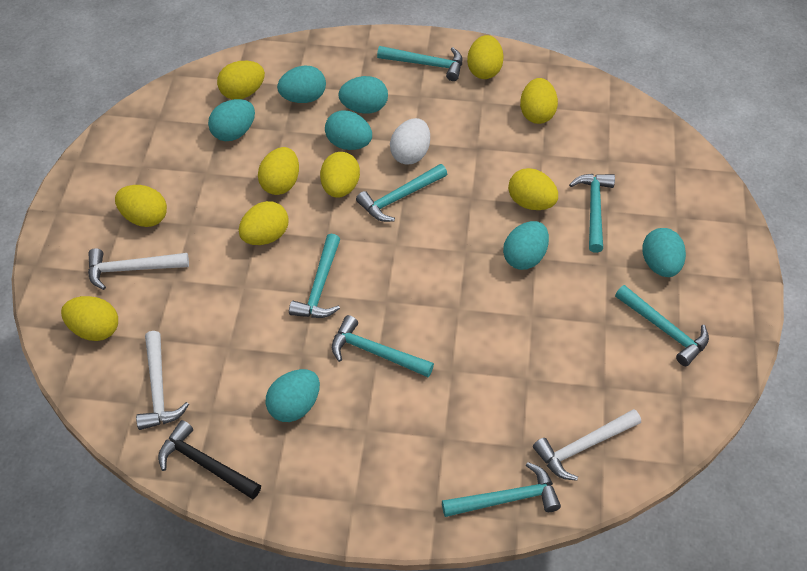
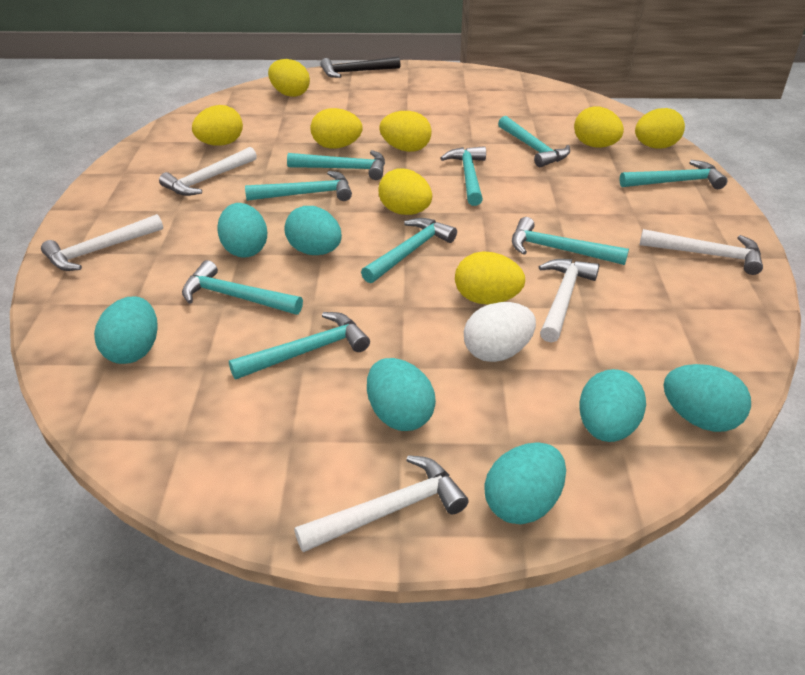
turquoise hammer: [289,234,340,318] [332,315,434,377] [356,164,447,222] [377,46,462,81] [442,462,561,517] [569,174,615,253] [615,285,709,366] = 7 -> [182,260,303,315] [229,312,370,379] [245,171,352,201] [287,150,385,180] [361,218,457,283] [440,146,486,206] [498,116,570,167] [512,217,629,265] [619,160,727,189] = 9
white hammer: [88,248,189,290] [136,331,189,430] [533,409,641,481] = 3 -> [41,214,163,271] [159,147,257,196] [294,455,469,552] [539,259,599,343] [640,229,763,275] = 5
yellow egg: [61,296,118,341] [115,185,167,227] [217,61,265,99] [239,201,289,245] [258,147,299,195] [320,152,360,198] [467,35,504,79] [508,168,558,210] [520,78,558,124] = 9 -> [192,105,243,146] [268,59,310,97] [310,108,363,149] [378,169,432,215] [379,111,432,152] [455,252,525,304] [574,106,624,148] [635,108,685,149] = 8

